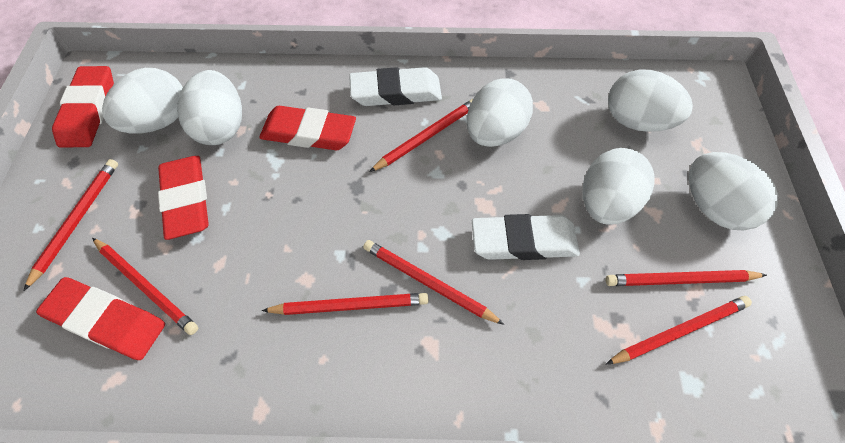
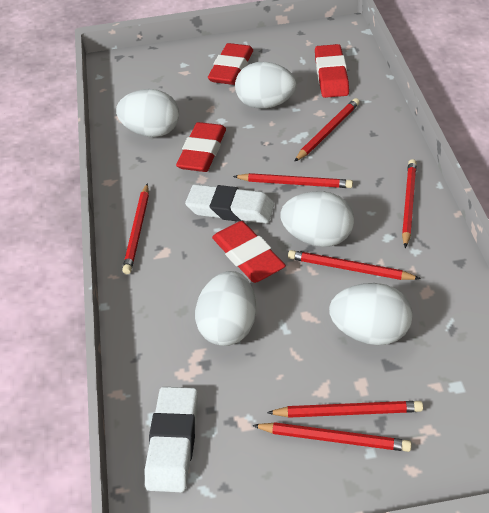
white egg: [102,68,183,134] [177,70,242,145] [467,78,533,147] [583,148,655,225] [608,70,693,132] [689,152,778,231] = 6 -> [116,89,179,137] [195,271,256,346] [235,62,296,109] [280,191,354,247] [329,283,412,345] = 5

